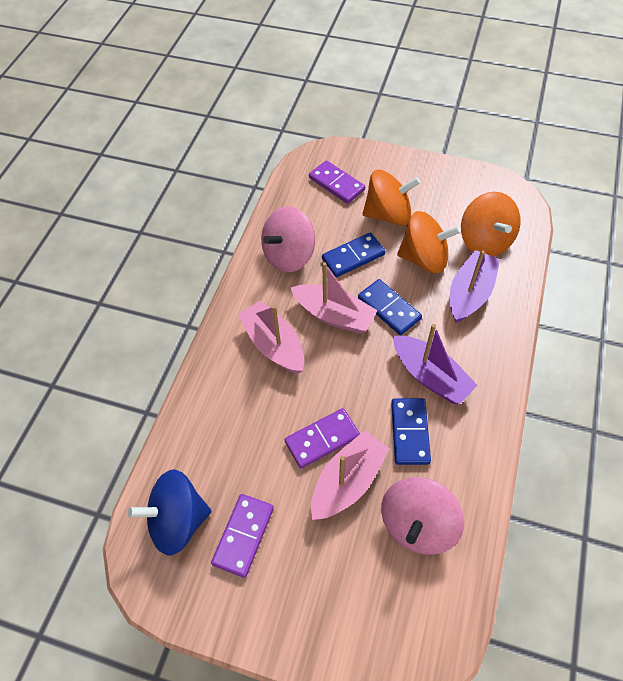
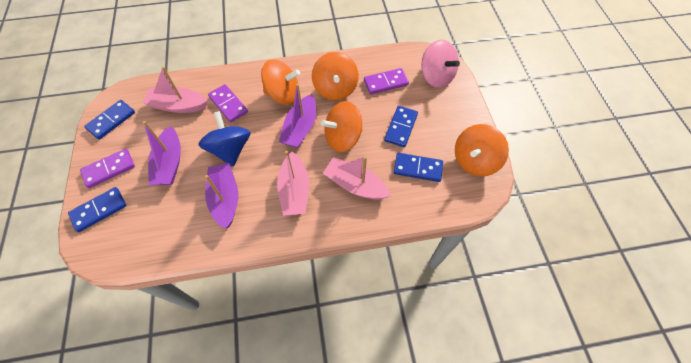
blue domino: [322,232,385,277] [358,279,422,335] [391,398,431,465] = 3 -> [68,187,127,232] [84,100,135,140] [384,106,418,147] [394,153,443,182] = 4
orange spinning top: [363,170,420,226] [397,211,461,273] [461,192,521,256] = 3 -> [261,59,300,105] [312,52,359,100] [321,101,363,152] [455,124,509,177] = 4
pink spinning top: [261,207,315,272] [381,477,464,555] = 2 -> [421,40,460,88] = 1
purple boat: [393,324,478,405] [450,250,500,323] = 2 -> [143,121,181,185] [205,163,238,229] [279,84,316,148] = 3

